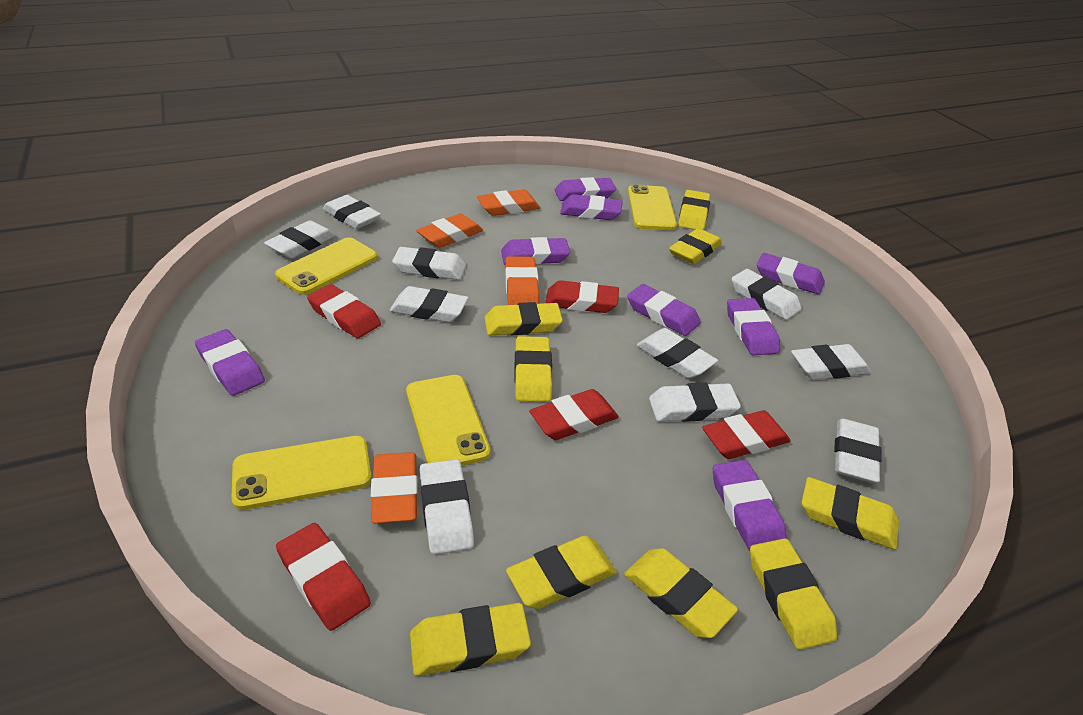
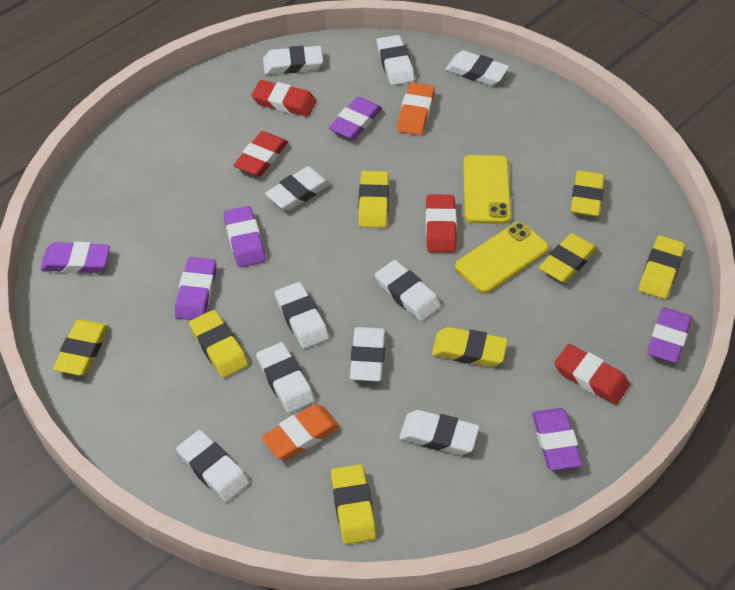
orange eraser: [371,452,418,524] [416,213,483,248] [477,189,540,216] [506,256,539,305] = 4 -> [261,404,340,460] [397,82,435,136] = 2
purple eraser: [195,329,265,396] [501,237,570,265] [555,177,616,201] [560,194,623,220] [627,284,701,336] [713,460,787,551] [727,298,780,355] [757,253,825,295] = 8 -> [40,241,110,273] [175,257,216,320] [223,206,265,268] [329,97,382,140] [532,408,583,470] [647,307,692,363] = 6
red eraser: [276,523,371,631] [307,284,381,338] [529,389,619,440] [545,280,619,313] [702,410,791,459] = 5 -> [233,131,288,176] [251,80,317,117] [426,194,457,253] [555,344,630,405] = 4
yellow eraser: [410,603,531,676] [485,302,563,335] [506,536,616,609] [514,336,552,402] [624,548,738,638] [669,228,722,264] [678,190,710,230] [750,538,837,650] [802,477,899,550] = 9 -> [53,320,108,376] [189,310,248,378] [331,464,376,544] [358,171,389,228] [432,327,508,367] [539,233,597,283] [571,170,605,217] [639,235,685,299] = 8
yellow phone: [232,436,372,510] [275,237,377,295] [406,375,491,466] [628,184,677,230] = 4 -> [455,222,549,293] [463,155,511,224] = 2

